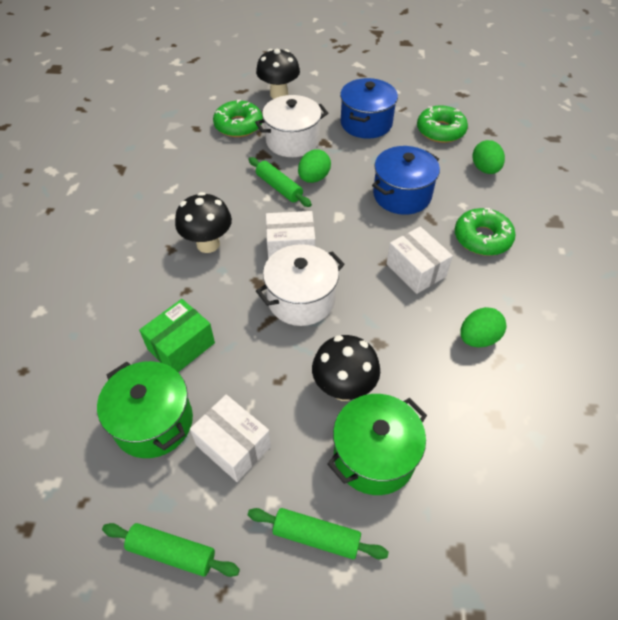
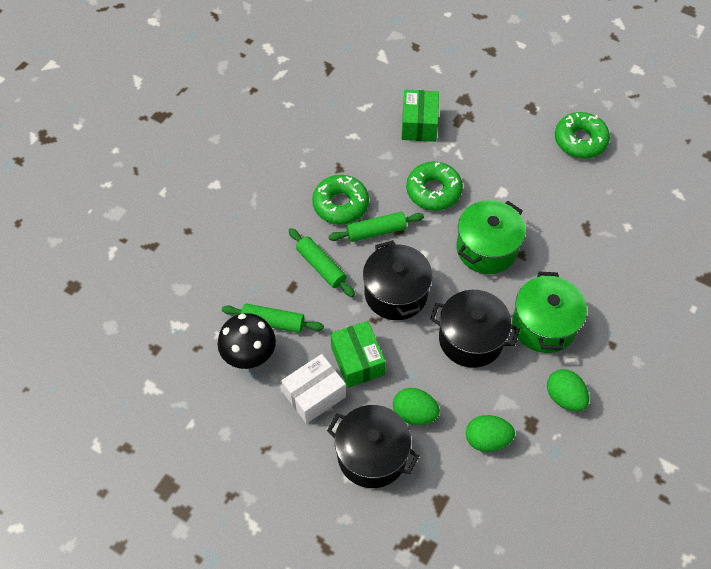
black mushroom: [175,192,232,253] [256,49,300,99] [312,335,380,401] = 3 -> [218,313,276,369] = 1
black pot: none = 0 -> [327,405,419,488] [363,240,432,320] [430,290,520,368] = 3
blue pot: [340,78,398,139] [372,146,440,215] = 2 -> none = 0
green box: [139,299,215,372] = 1 -> [331,321,386,388] [401,90,439,142] = 2
white box: [190,395,271,482] [266,211,315,259] [386,226,453,294] = 3 -> [281,354,346,424] = 1
white pot: [255,95,328,157] [256,244,345,326] = 2 -> none = 0

